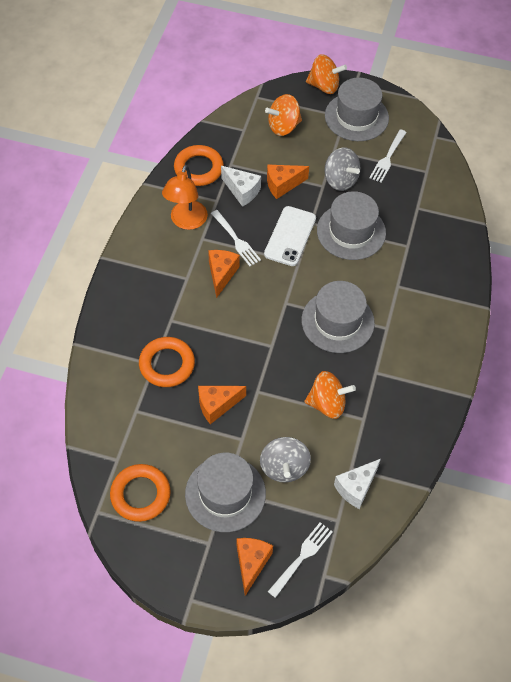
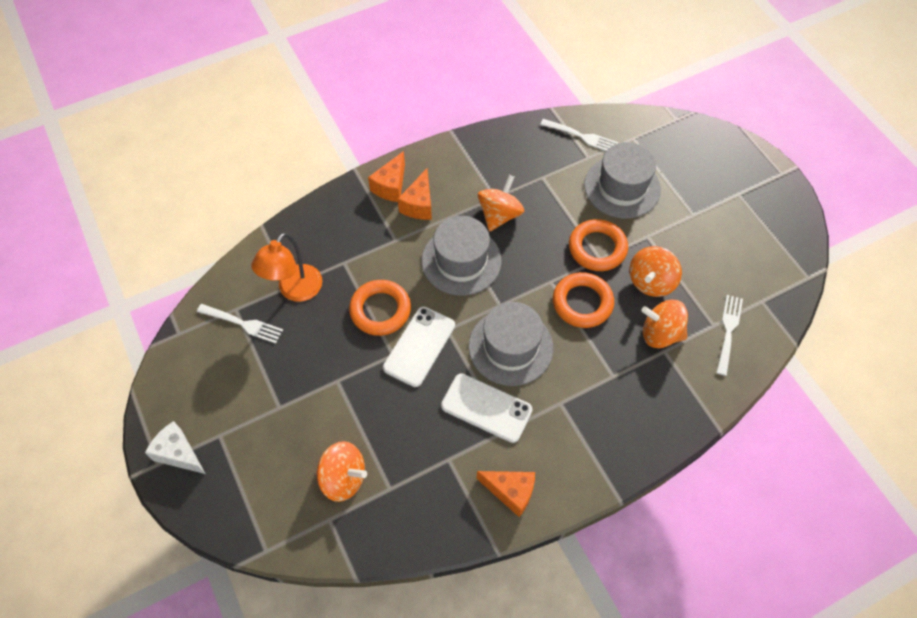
grey hat: [185,453,266,532] [302,281,375,353] [317,191,386,260] [325,78,389,141] = 4 -> [422,216,502,296] [469,302,553,386] [584,142,661,219] = 3
grey spinning top: [260,437,311,483] [324,147,360,191] = 2 -> none = 0
orange cheese: [198,386,246,424] [208,250,240,298] [237,538,273,596] [267,164,309,199] = 4 -> [368,151,405,202] [398,168,432,220] [476,471,535,517] = 3
orange spinning top: [265,94,302,136] [305,371,356,419] [306,54,347,94] = 3 -> [317,441,367,502] [478,175,524,232] [629,246,682,297] [641,300,688,348] = 4
white cheese: [221,166,261,207] [334,459,381,509] = 2 -> [145,421,205,474] = 1
white phone: [264,206,316,266] = 1 -> [383,307,455,387] [441,373,533,443] = 2

